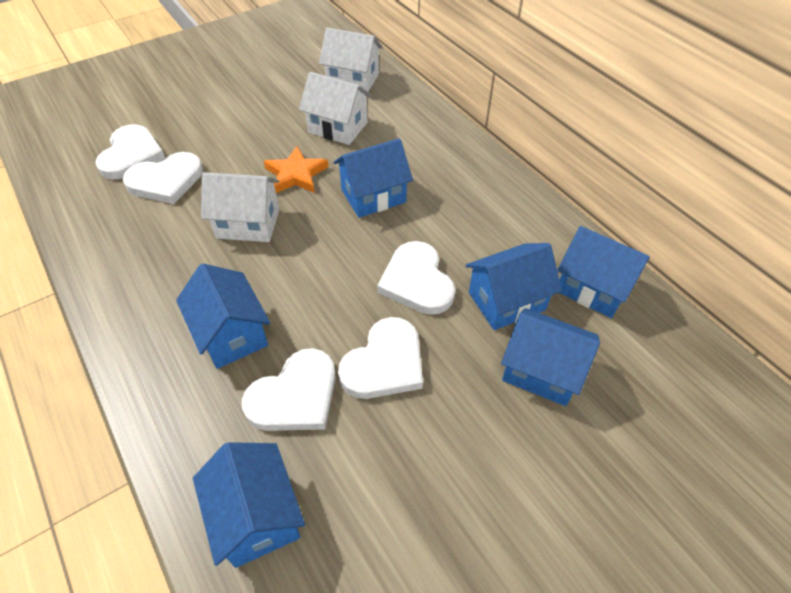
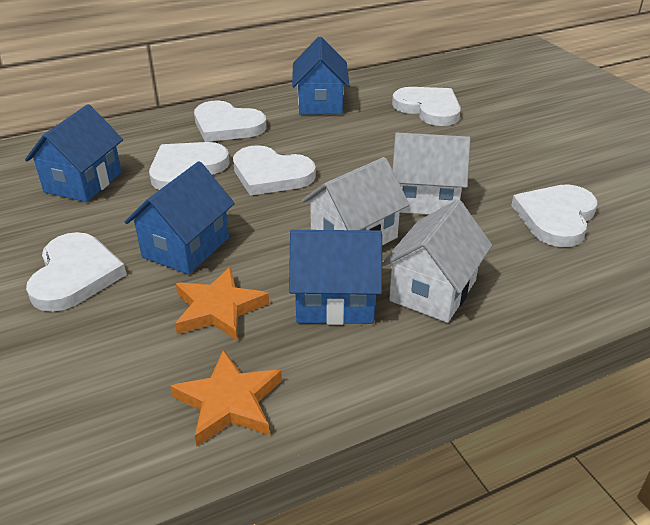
blue house: [176,264,270,369] [193,442,305,568] [334,138,413,218] [466,243,562,330] [501,308,600,406] [557,226,650,318] = 6 -> [25,104,123,202] [125,161,235,275] [289,230,382,325] [292,37,349,115] = 4
orange star: [264,146,329,193] = 1 -> [170,350,282,446] [175,267,269,341] = 2
white heart: [95,124,165,180] [123,152,203,204] [242,348,336,431] [338,317,423,399] [377,241,455,315] = 5 -> [26,232,127,312] [149,142,230,190] [194,100,266,142] [233,145,316,196] [392,87,461,126] [511,184,597,247] = 6

